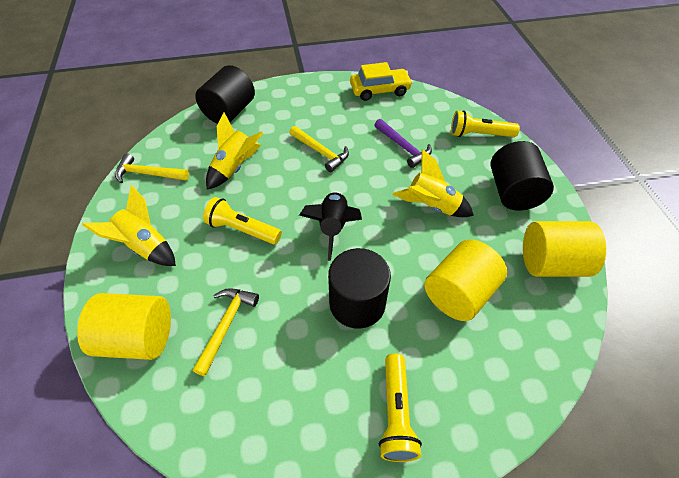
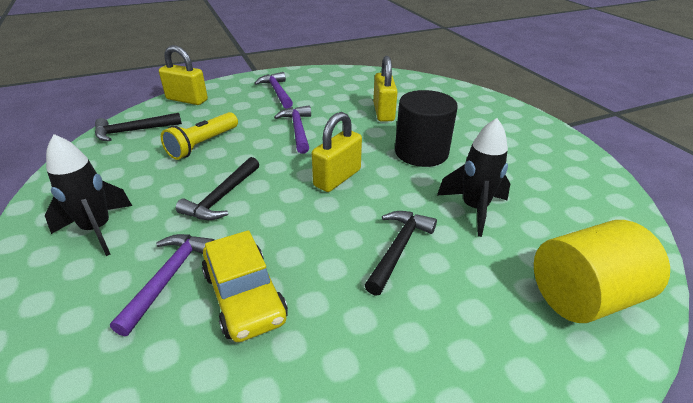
black cylinder: [195,65,255,124] [328,248,391,329] [490,141,554,211] = 3 -> [395,90,458,167] = 1
black hammer: none = 0 -> [95,113,182,141] [176,157,259,220] [365,211,437,296] = 3
black rocket: [299,191,362,261] = 1 -> [45,134,132,256] [437,118,510,237] = 2
purple hammer: [374,119,432,168] = 1 -> [110,234,214,336] [254,72,293,109] [274,105,311,154] = 3
yellow cylinder: [77,293,171,360] [424,239,507,321] [523,221,606,277] = 3 -> [534,220,670,323] = 1
yellow flashlight: [203,197,282,245] [379,353,422,462] [451,110,520,137] = 3 -> [161,112,238,160] = 1
yellow hammer: [115,153,189,183] [193,288,259,376] [289,126,349,172] = 3 -> none = 0
yellow padlock: none = 0 -> [159,45,208,105] [312,112,362,192] [373,56,398,121] = 3
yellow rocket: [82,185,176,266] [206,113,263,190] [392,149,474,217] = 3 -> none = 0

